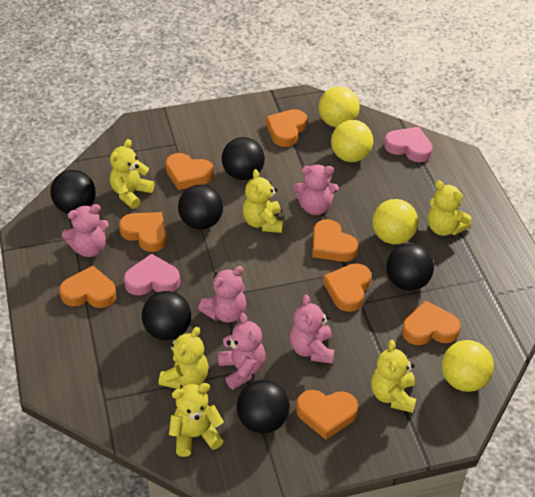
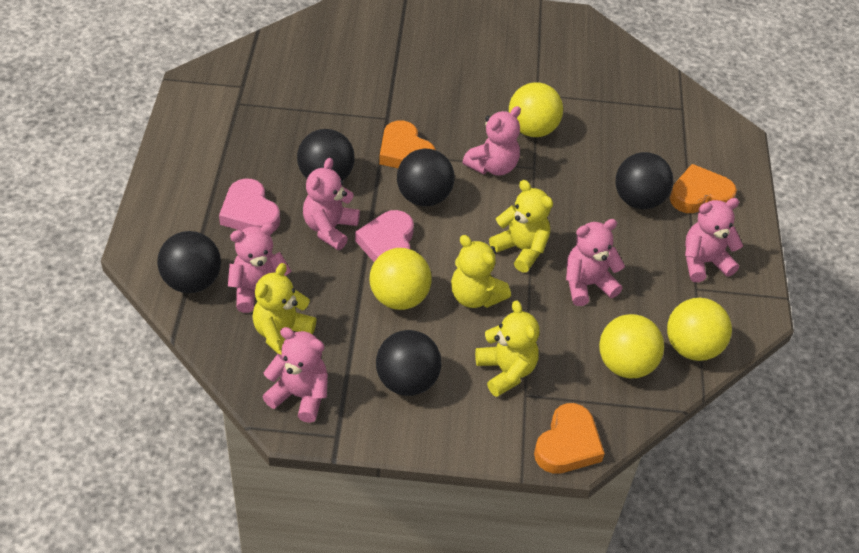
black ball: [50,170,96,214] [142,291,191,340] [178,185,223,230] [222,137,265,180] [237,380,290,434] [386,243,434,291] = 6 -> [157,231,221,293] [297,129,355,181] [376,330,442,396] [397,149,455,206] [616,152,673,209] = 5
orange heart: [59,266,116,308] [119,212,167,252] [165,153,214,190] [266,109,307,147] [296,390,358,440] [312,219,358,262] [323,263,371,312] [402,301,461,345] = 8 -> [379,120,436,168] [534,403,605,474] [670,164,737,213] = 3
pink teddy bear: [62,204,109,257] [198,266,246,323] [218,313,265,390] [290,295,334,364] [293,164,339,215] = 5 -> [228,223,292,313] [262,327,328,423] [303,158,360,250] [463,106,521,176] [566,219,625,306] [685,198,743,282] = 6
yellow teddy bear: [110,139,154,209] [159,327,209,389] [169,383,224,457] [243,169,283,233] [371,340,416,413] [428,180,471,236] = 6 -> [253,263,317,354] [451,235,511,308] [475,300,539,397] [489,180,553,273] = 4

